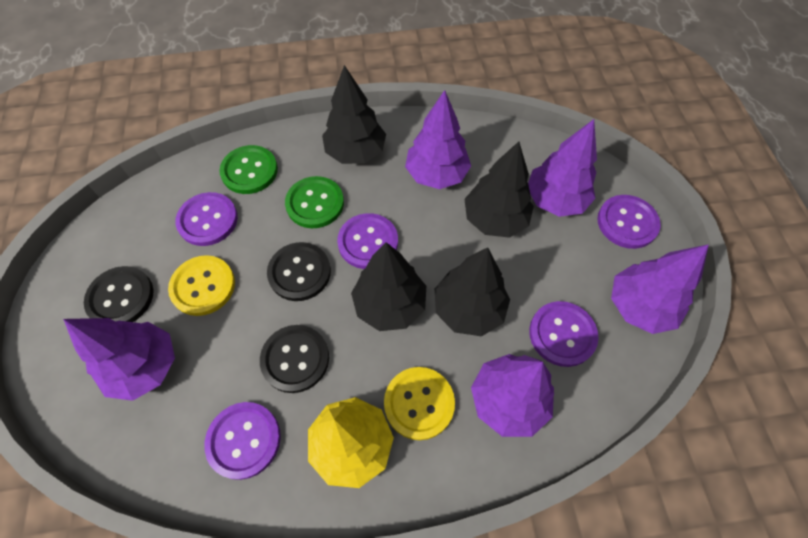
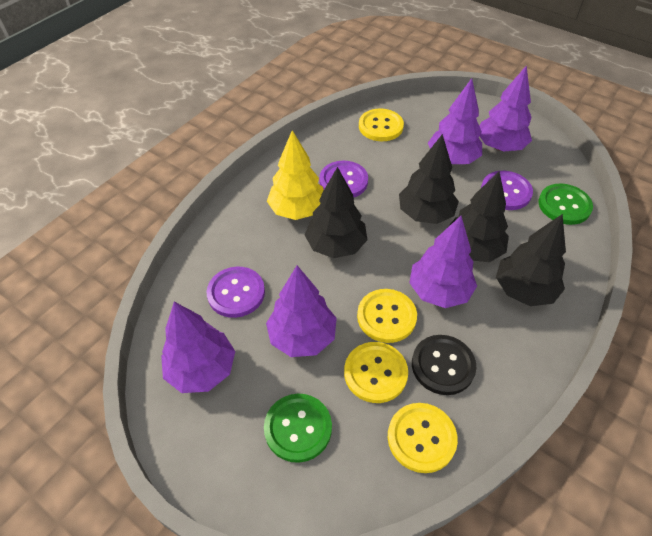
black button: [84,266,153,322] [260,325,329,393] [267,242,331,301] = 3 -> [412,335,476,395] = 1
purple button: [175,192,238,246] [205,402,281,480] [337,213,398,269] [529,301,599,367] [597,195,661,249] = 5 -> [206,267,265,318] [319,161,368,198] [481,171,533,210] = 3
yellow button: [168,255,235,316] [384,367,455,440] = 2 -> [344,342,408,403] [357,289,417,343] [359,109,404,141] [388,403,458,473] = 4

